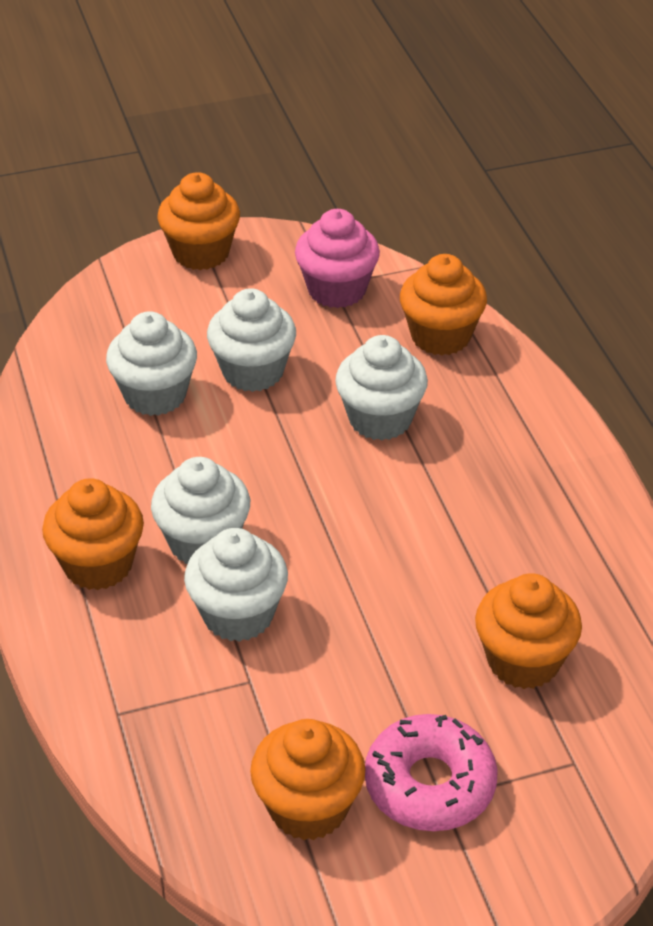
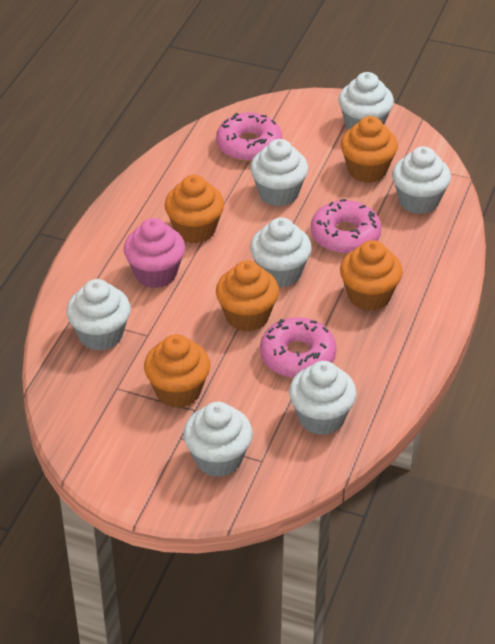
pink donut: [365,714,498,831] = 1 -> [216,113,282,162] [260,317,337,378] [311,199,382,254] = 3
white cupcake: [106,311,197,416] [151,457,250,564] [184,528,288,642] [207,288,296,392] [335,335,428,441] = 5 -> [66,279,131,351] [183,402,253,477] [250,139,308,206] [250,217,312,287] [289,361,357,435] [338,72,394,130] [392,146,451,214] = 7

